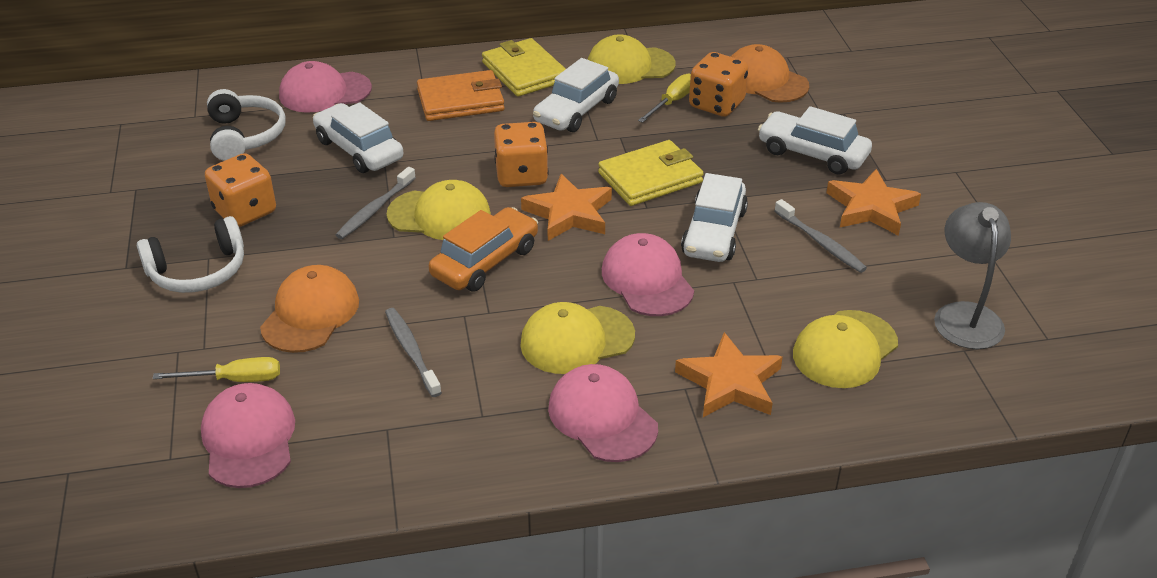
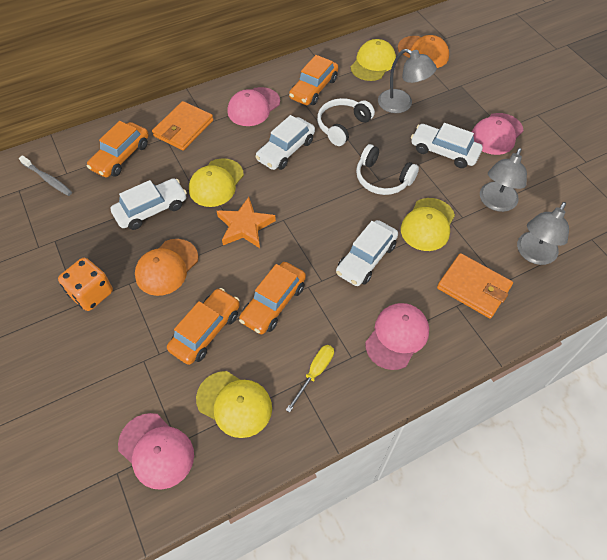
grey lamp: [934,202,1011,349] = 1 -> [378,49,437,113] [480,148,527,212] [517,202,569,265] = 3
grey toothbrush: [336,167,416,239] [385,308,442,397] [775,199,867,273] = 3 -> [19,155,72,196] = 1
orange car: [429,207,538,291] = 1 -> [87,121,149,177] [167,288,240,365] [239,262,306,334] [289,55,339,105] = 4
orange dice: [205,153,276,227] [494,122,549,187] [689,52,748,117] = 3 -> [58,258,113,311] = 1
orange star: [521,174,612,241] [675,332,783,417] [826,169,921,236] = 3 -> [217,197,276,248] = 1
orange wallet: [417,70,505,121] = 1 -> [152,101,213,151] [437,253,513,319] = 2
yellow screwdriver: [153,357,280,382] [638,74,691,123] = 2 -> [286,345,334,412] = 1
yellow wallet: [482,38,566,96] [598,140,704,206] = 2 -> none = 0

